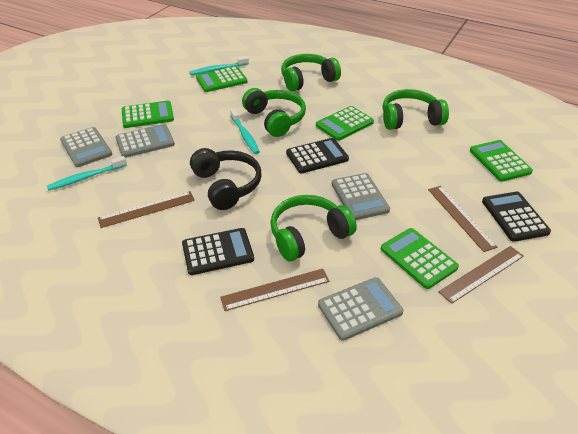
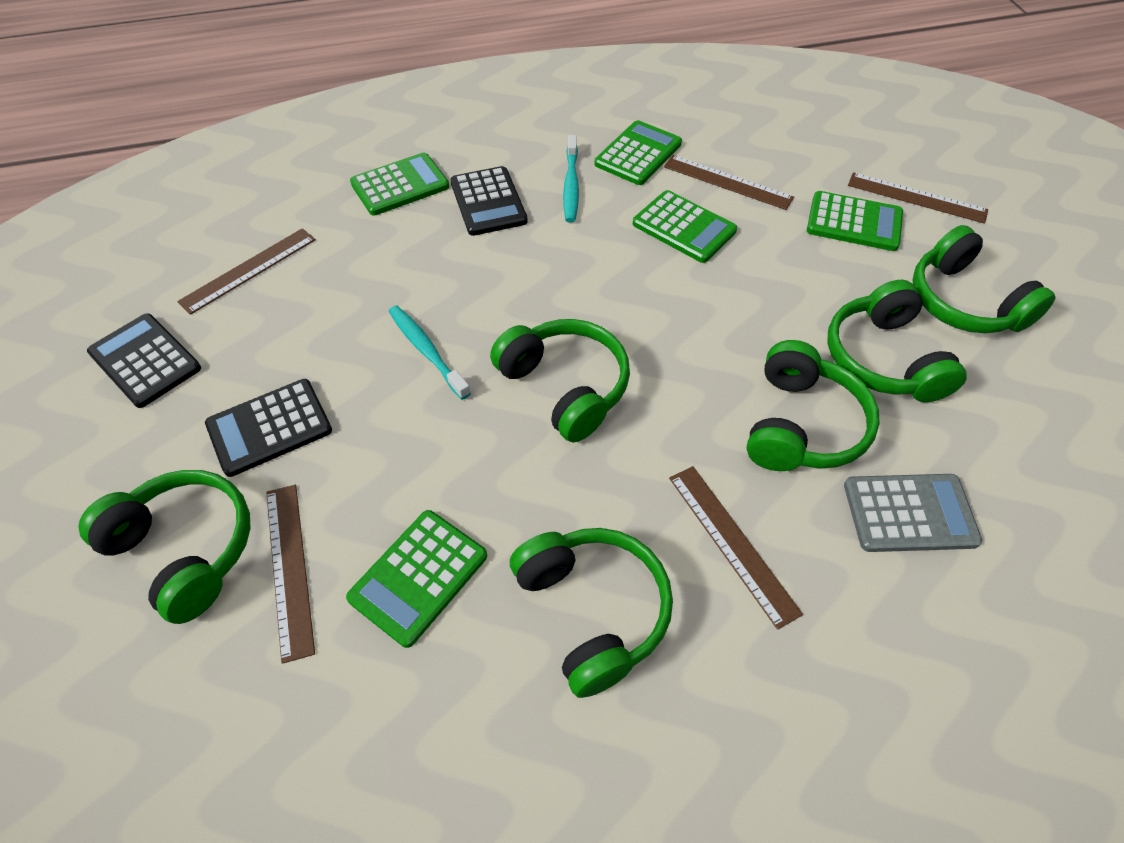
black headphones: [190,148,261,210] = 1 -> none = 0
brown ruler: [98,191,195,228] [220,269,329,311] [428,186,497,252] [439,246,524,304] = 4 -> [177,228,316,315] [266,485,315,664] [664,155,794,210] [669,466,803,630] [848,172,988,224] = 5
green headphones: [242,88,306,137] [270,195,357,261] [281,54,341,92] [383,89,449,130] = 4 -> [78,470,250,624] [490,319,630,443] [510,528,673,698] [746,340,880,471] [827,280,967,402] [912,225,1055,333] = 6
grey calculator: [60,127,112,167] [115,124,175,158] [318,277,403,341] [332,173,390,220] = 4 -> [844,474,982,552] = 1
turquoise toothbrush: [47,156,127,191] [190,56,249,75] [230,109,260,154] = 3 -> [389,306,471,400] [563,135,579,222] = 2

